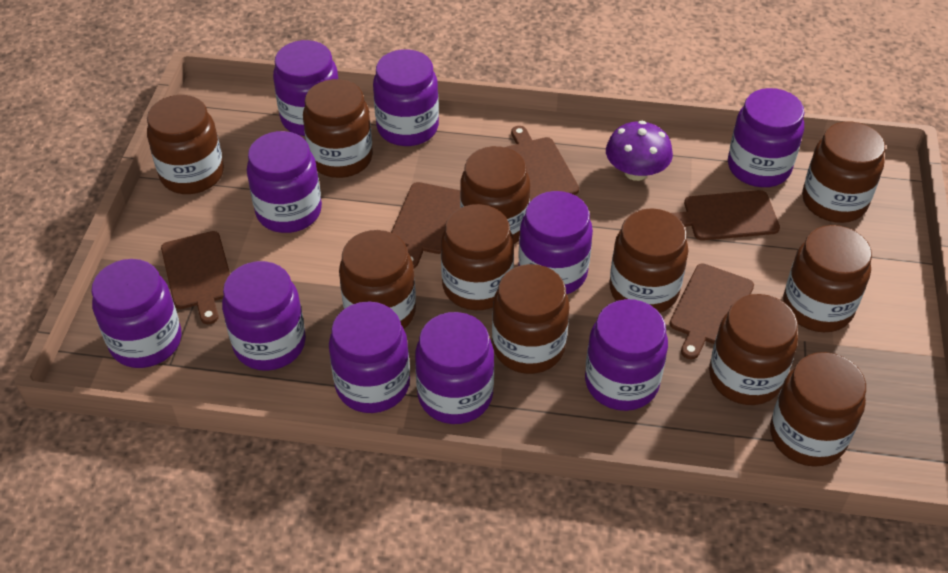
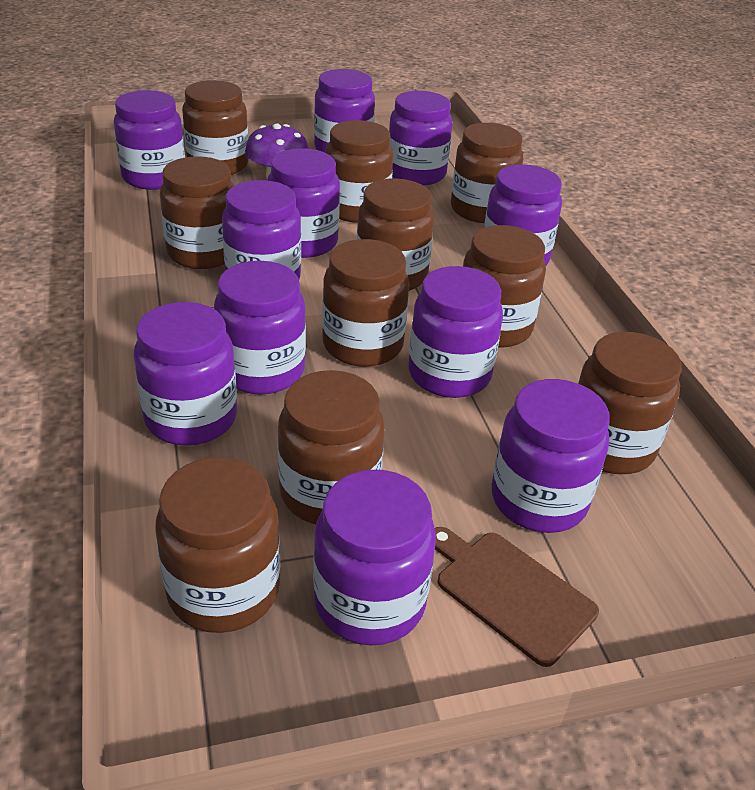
brown cutting board: [161,231,230,324] [391,182,461,268] [505,126,579,202] [670,263,754,359] [671,190,780,241] = 5 -> [435,527,599,667] = 1
brown jar: [147,95,224,194] [303,79,373,178] [339,230,416,329] [441,204,514,310] [460,146,530,244] [492,264,570,374] [609,208,688,313] [709,294,798,405] [770,352,866,467] [783,225,872,332] [802,122,885,223] = 11 -> [155,457,280,633] [160,156,234,269] [182,80,249,175] [278,370,385,524] [322,239,409,367] [326,120,393,223] [356,178,434,291] [451,123,523,223] [463,225,546,348] [578,332,682,474] = 10
purple jar: [91,259,181,368] [222,261,306,371] [247,131,322,233] [273,40,338,136] [329,301,410,413] [373,49,439,146] [415,312,494,424] [518,191,593,294] [585,299,668,411] [728,88,804,187] = 10 -> [114,90,185,190] [134,302,237,446] [214,261,306,394] [222,180,301,279] [267,148,340,258] [313,470,436,646] [314,69,375,153] [389,91,453,186] [409,266,503,398] [484,165,562,266] [492,379,610,533] = 11

